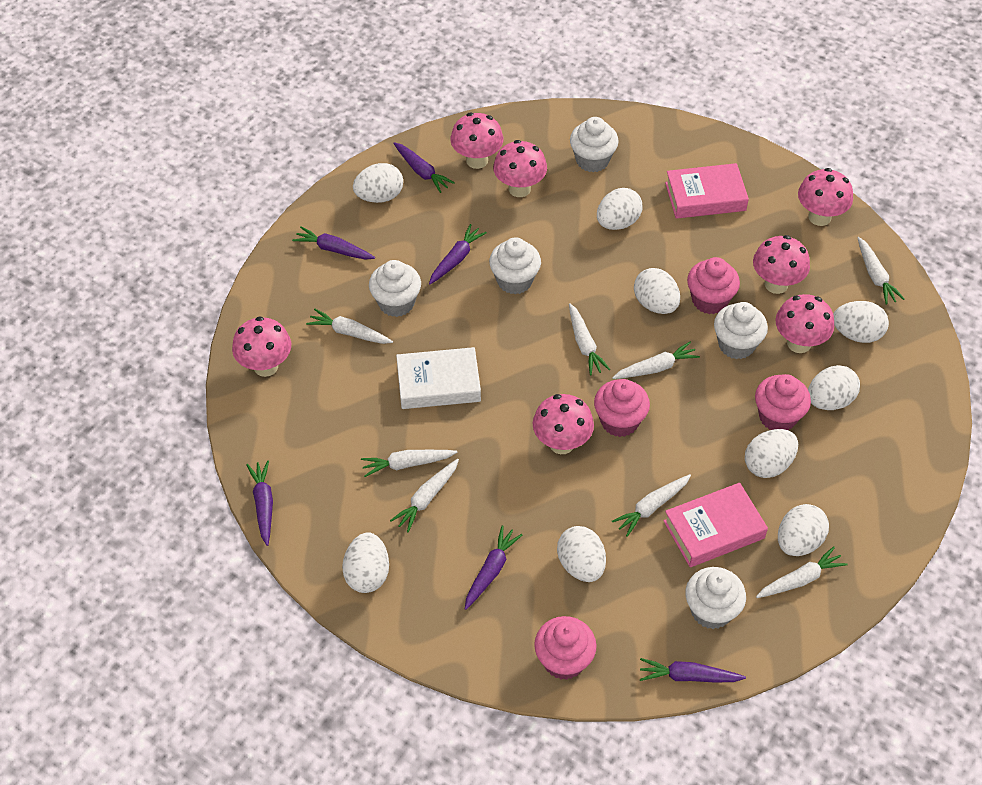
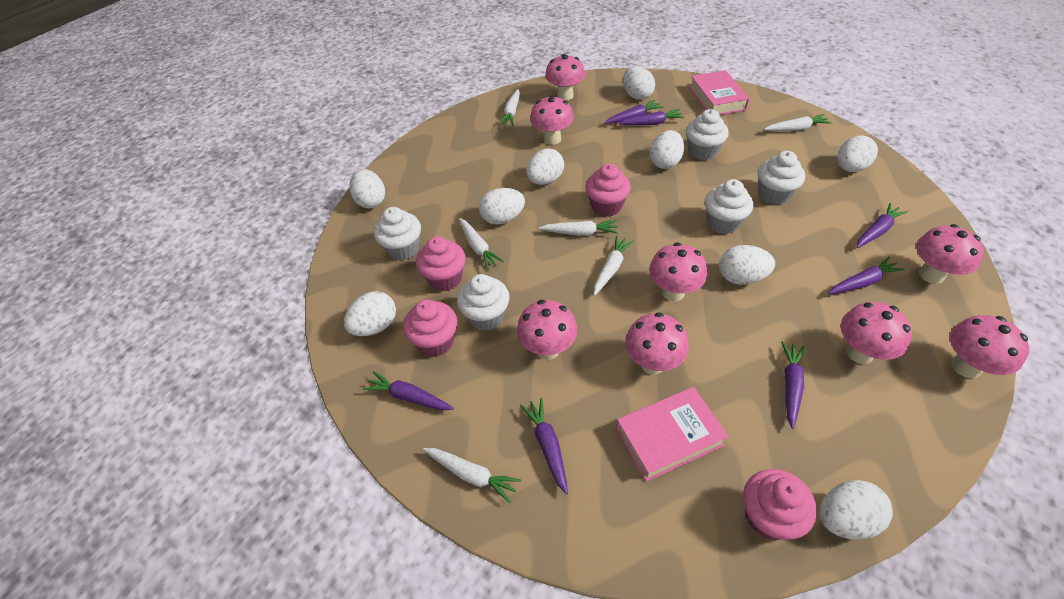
pink mushroom: [232,316,291,377] [450,113,503,169] [493,140,547,197] [533,394,594,454] [753,235,810,294] [775,294,834,353] [798,168,853,226] = 7 -> [517,300,578,360] [530,95,574,145] [545,54,585,101] [625,313,689,375] [649,242,707,301] [841,302,912,364] [916,224,984,284] [950,315,1029,378] = 8
purple carrot: [246,460,273,546] [292,227,375,260] [393,142,455,193] [429,224,487,284] [465,525,522,610] [640,658,746,682] = 6 -> [363,371,454,410] [520,398,568,495] [604,100,664,124] [618,109,685,125] [781,341,805,429] [828,257,905,294] [856,203,908,248] = 7
white book: [396,347,481,409] = 1 -> none = 0
white carrot: [306,309,393,344] [361,450,458,477] [390,458,459,532] [569,303,610,375] [612,342,700,379] [612,474,691,537] [756,546,847,598] [857,237,905,304] = 8 -> [423,448,521,503] [459,218,504,270] [498,89,520,126] [539,220,618,236] [594,235,634,296] [764,114,832,131] = 6

